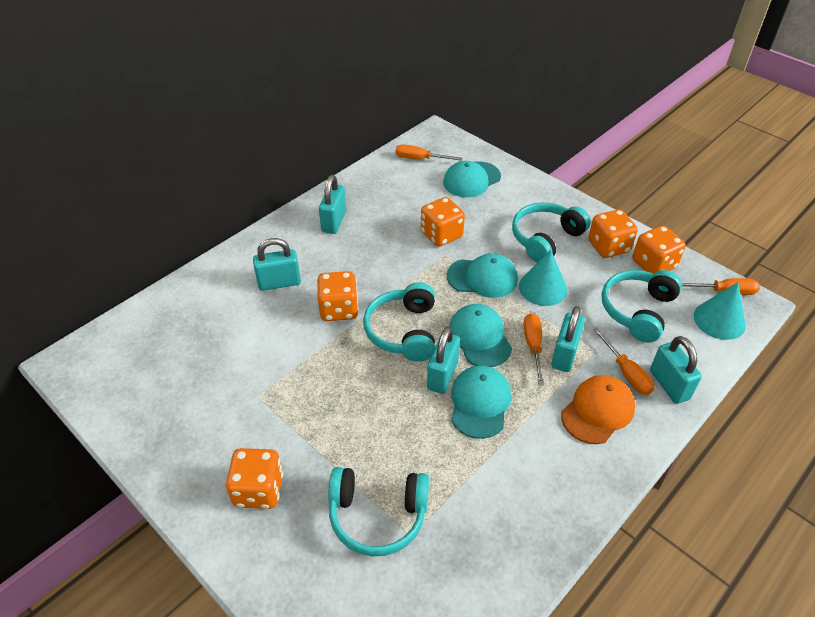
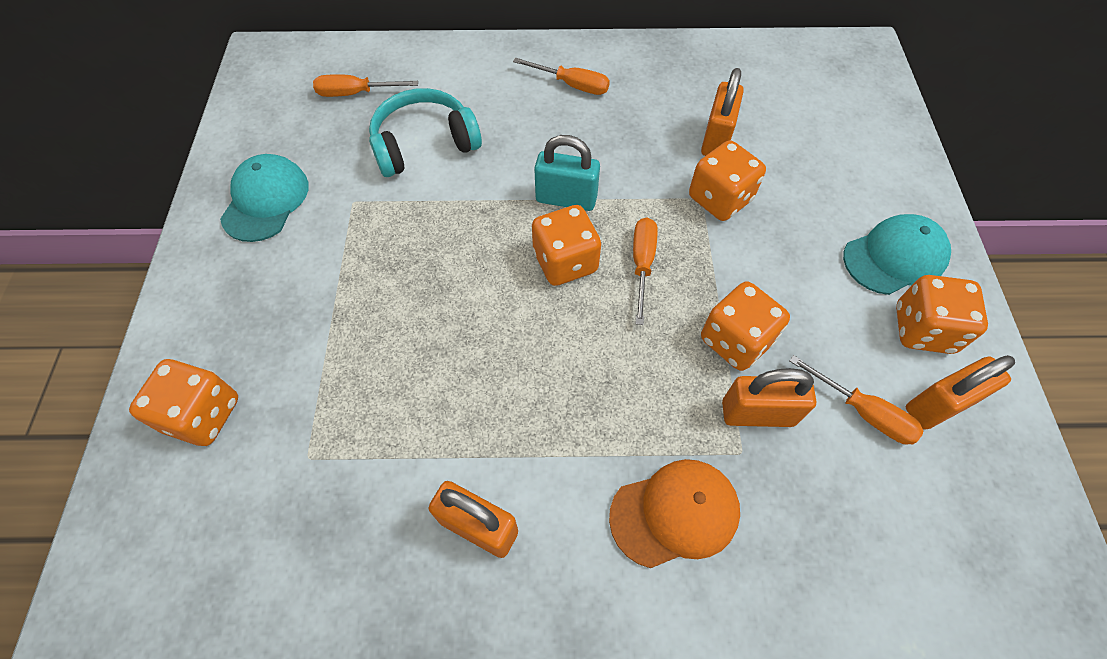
orange padlock: none = 0 -> [429,481,518,558] [701,68,744,156] [722,368,816,427] [906,355,1015,430] = 4
turquoise cap: [443,161,501,197] [447,253,518,298] [449,304,512,367] [451,366,511,439] = 4 -> [220,154,309,242] [843,214,951,295] = 2
turquoise cone: [519,250,567,306] [694,282,746,340] = 2 -> none = 0
turquoise headphones: [328,467,429,556] [363,282,435,362] [512,202,591,263] [602,270,682,343] = 4 -> [369,88,482,177] = 1
turquoise padlock: [253,238,301,291] [319,175,346,234] [427,327,460,394] [552,306,585,372] [650,336,702,404] = 5 -> [534,135,600,211] = 1

